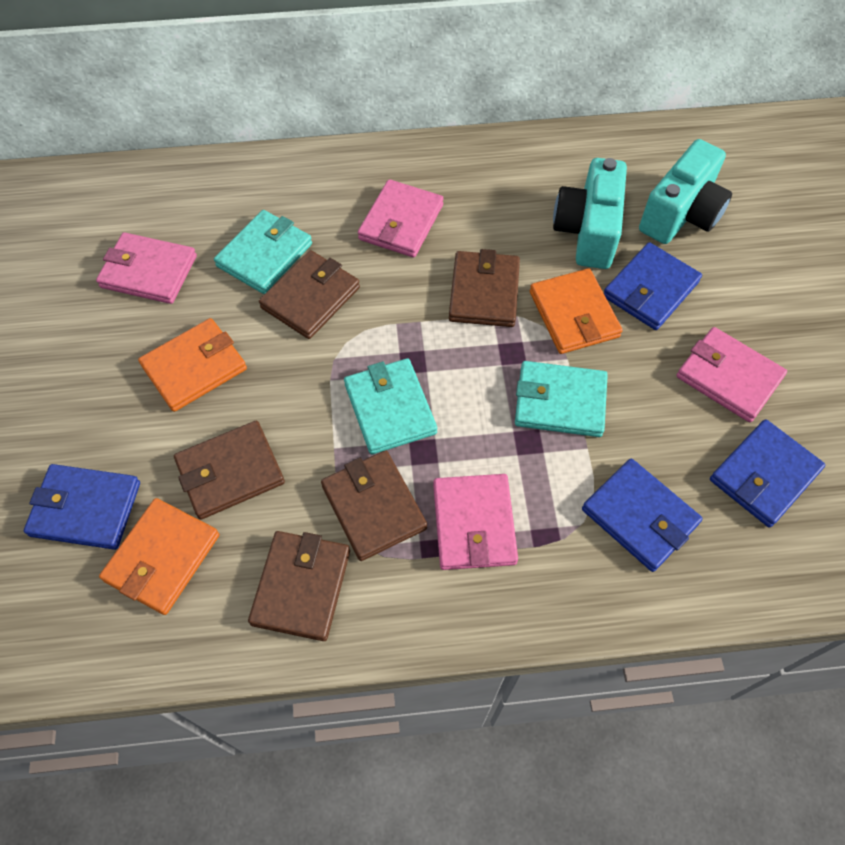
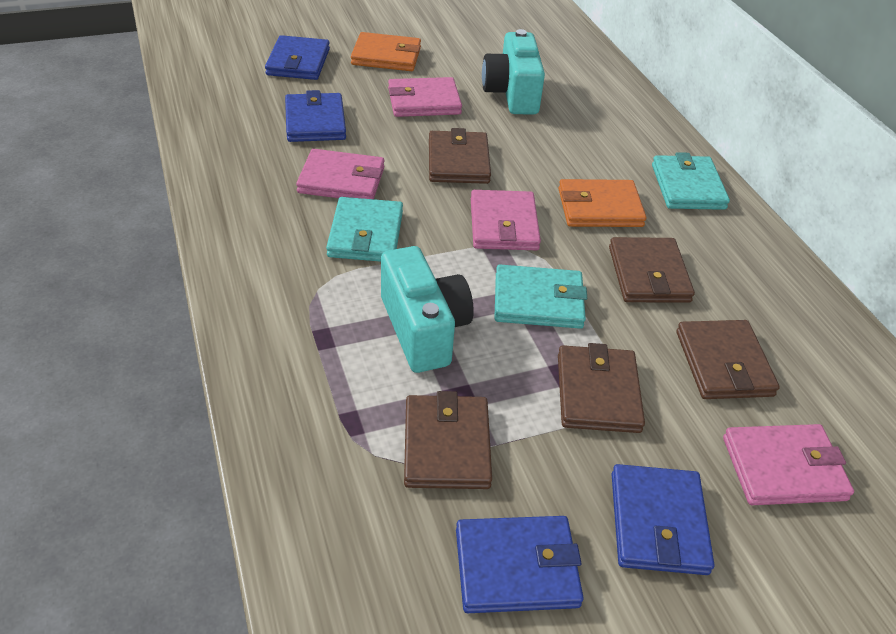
orange wallet: [99,498,219,615] [138,318,247,412] [530,268,623,354] = 3 -> [351,32,421,71] [558,179,646,227] = 2

